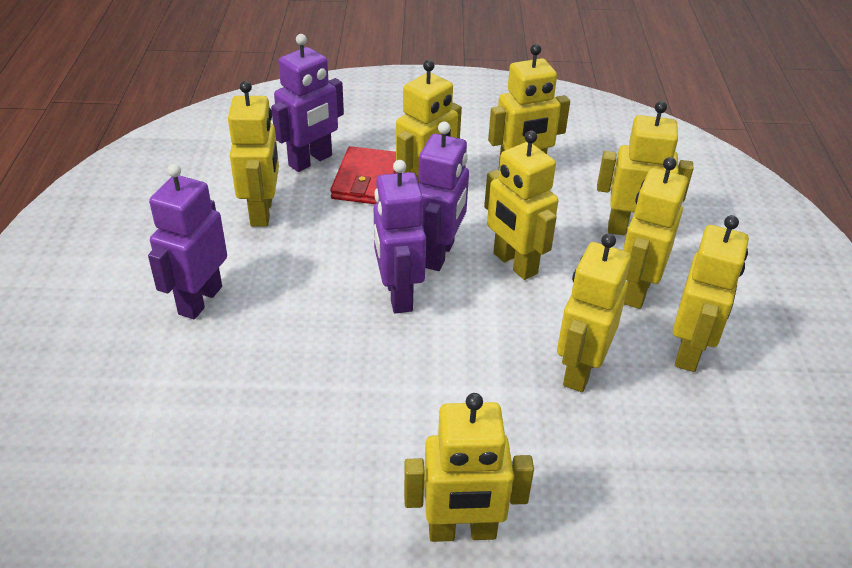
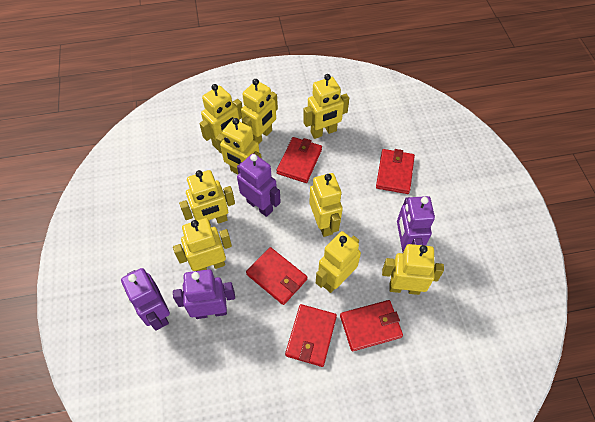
red wallet: [330,146,397,204] = 1 -> [246,247,307,305] [276,137,322,183] [285,304,337,367] [340,300,403,351] [376,149,415,194] = 5

